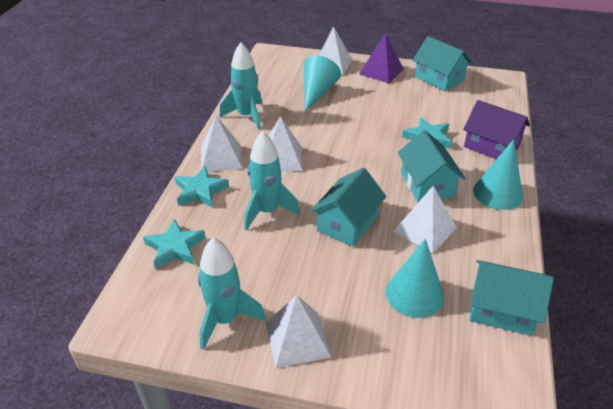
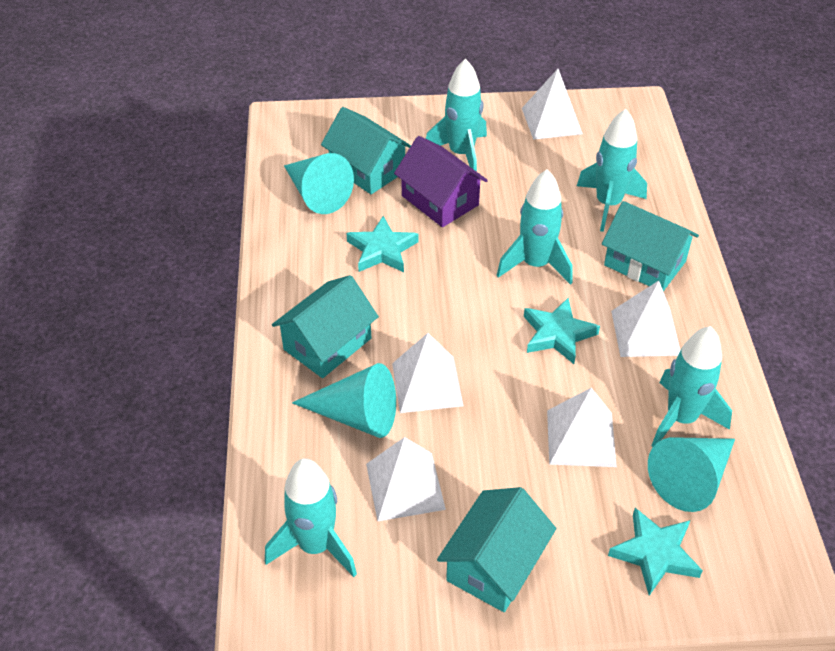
purple pyramid: [359,33,404,83] = 1 -> none = 0
turquoise rocket: [198,237,265,350] [220,43,262,130] [244,131,300,231] = 3 -> [265,458,357,577] [426,59,487,172] [497,169,573,285] [577,109,647,232] [651,326,732,447] = 5

